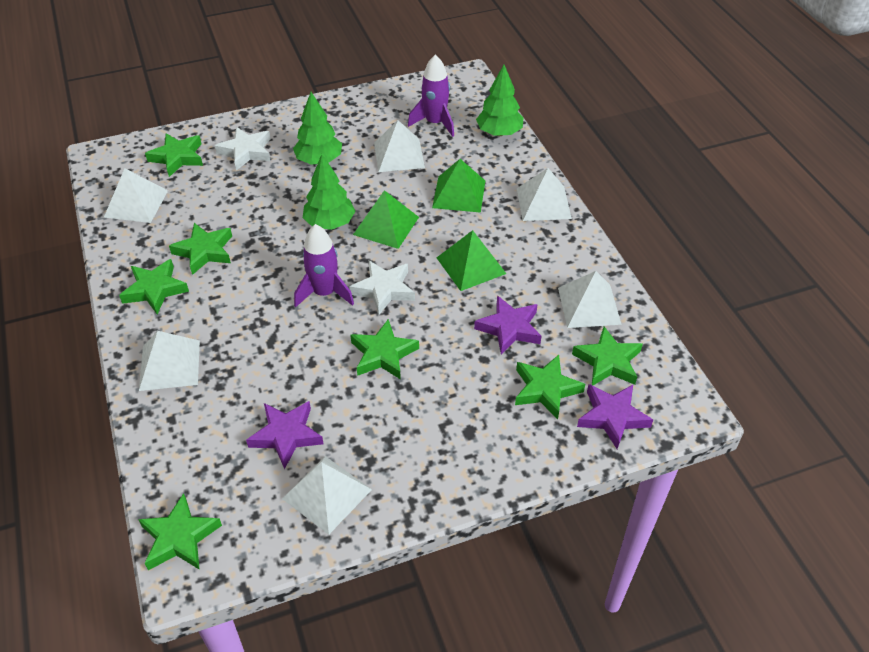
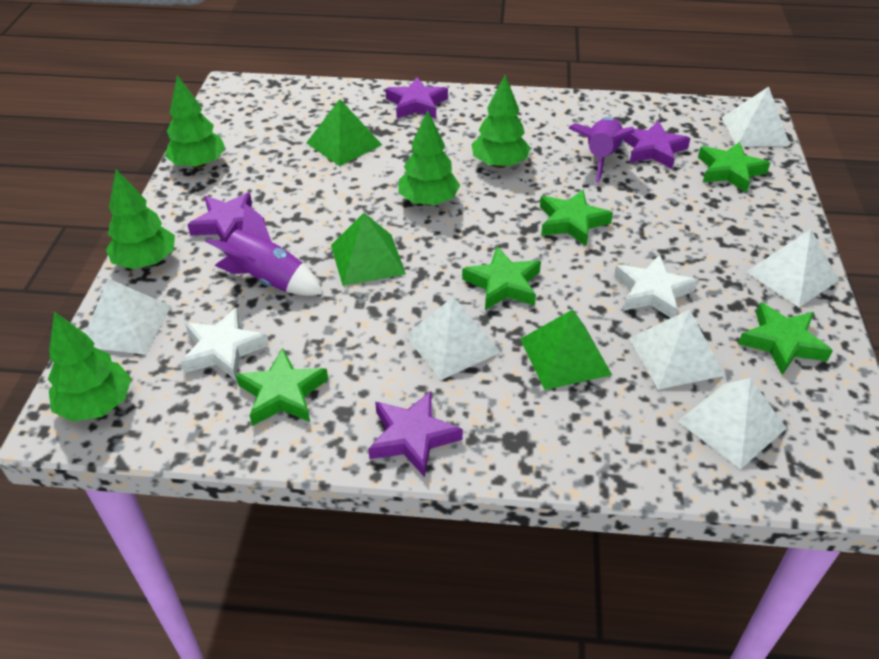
green star: [119,259,189,314] [138,493,222,570] [145,133,203,177] [169,223,232,275] [350,319,419,380] [515,355,585,420] [572,327,643,386] = 7 -> [236,348,328,426] [462,247,541,310] [540,190,613,246] [698,142,770,193] [738,302,833,375] = 5
green tree: [293,92,342,165] [303,154,355,230] [476,65,524,136] = 3 -> [48,311,131,422] [106,169,175,269] [165,75,226,168] [398,110,460,206] [472,75,531,168] = 5
purple star: [246,401,323,469] [474,296,542,355] [577,384,653,449] = 3 -> [187,192,266,242] [368,391,463,477] [385,77,448,119] [623,120,690,169] = 4

